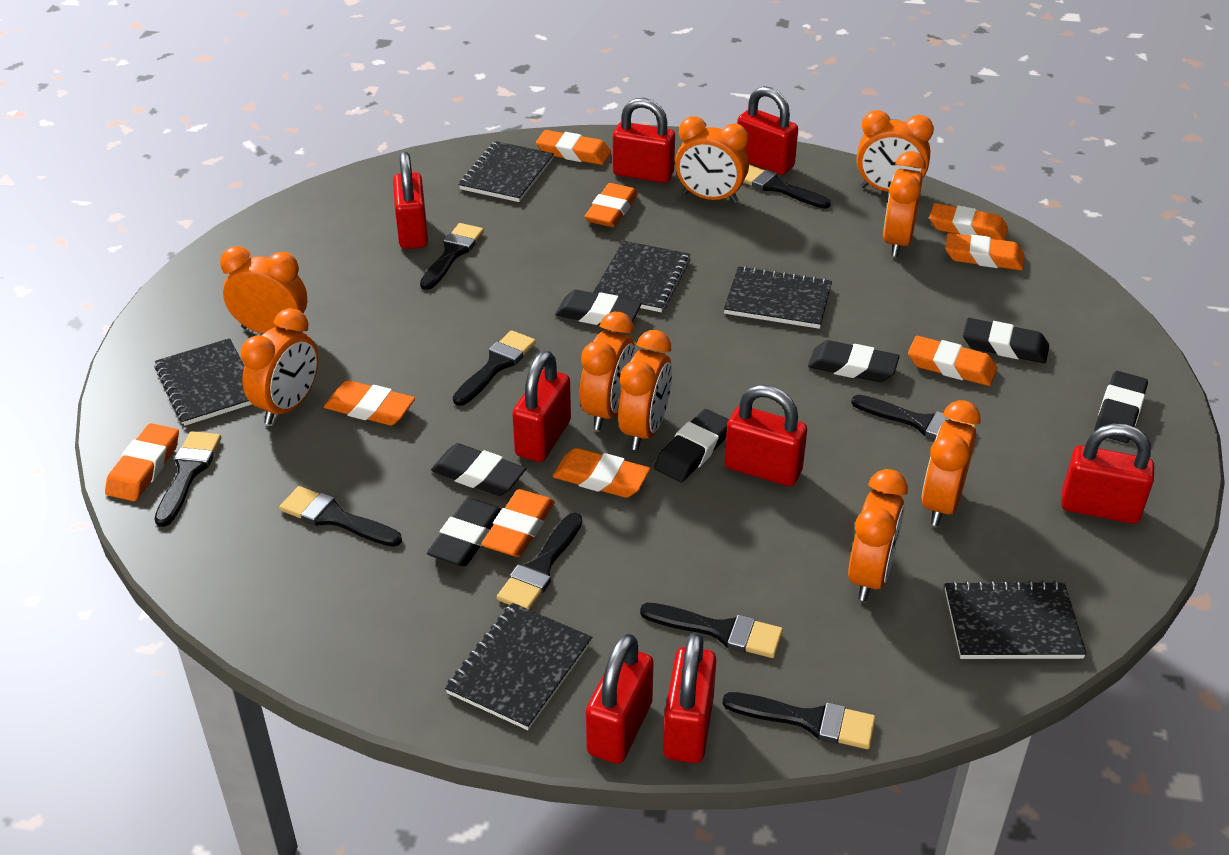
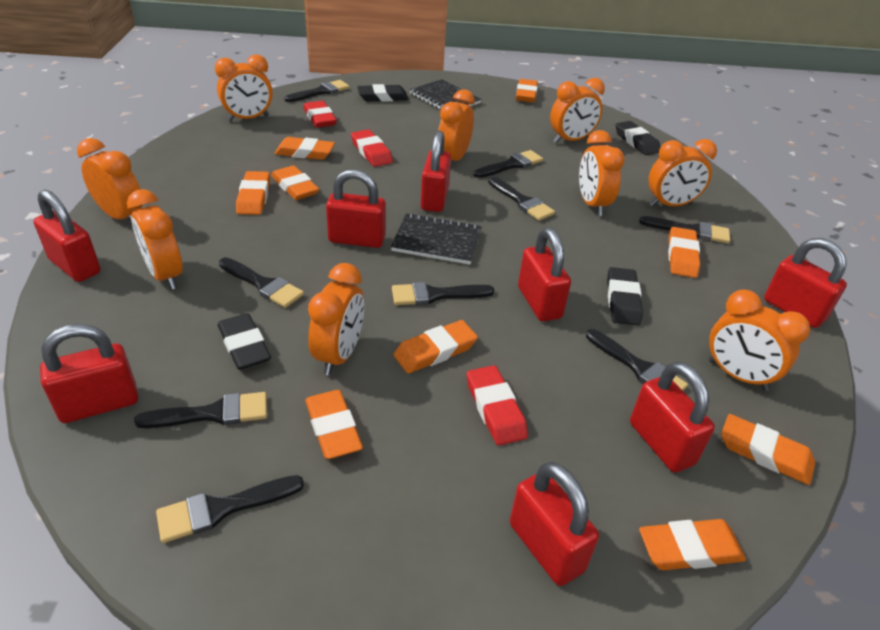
black eraser: [427,498,502,567] [431,443,526,496] [555,290,642,325] [654,409,729,482] [808,340,900,382] [963,318,1049,363] [1094,371,1148,443] = 7 -> [218,313,271,370] [357,84,409,102] [607,267,643,326] [616,121,661,155] = 4
black notebook: [154,338,252,426] [445,603,592,730] [459,141,554,202] [593,241,691,312] [724,266,832,329] [945,581,1087,659] = 6 -> [391,213,482,265] [410,79,481,110] = 2
red eraser: none = 0 -> [303,101,337,128] [351,129,393,167] [467,365,528,446] = 3

